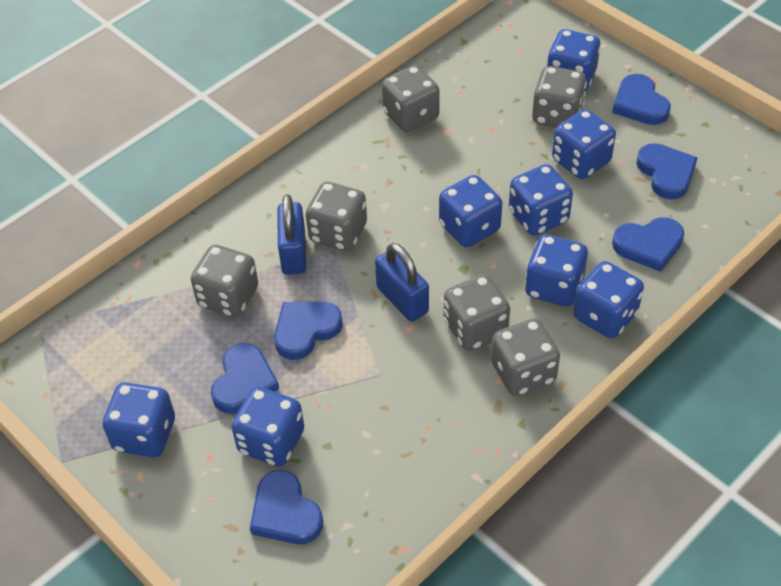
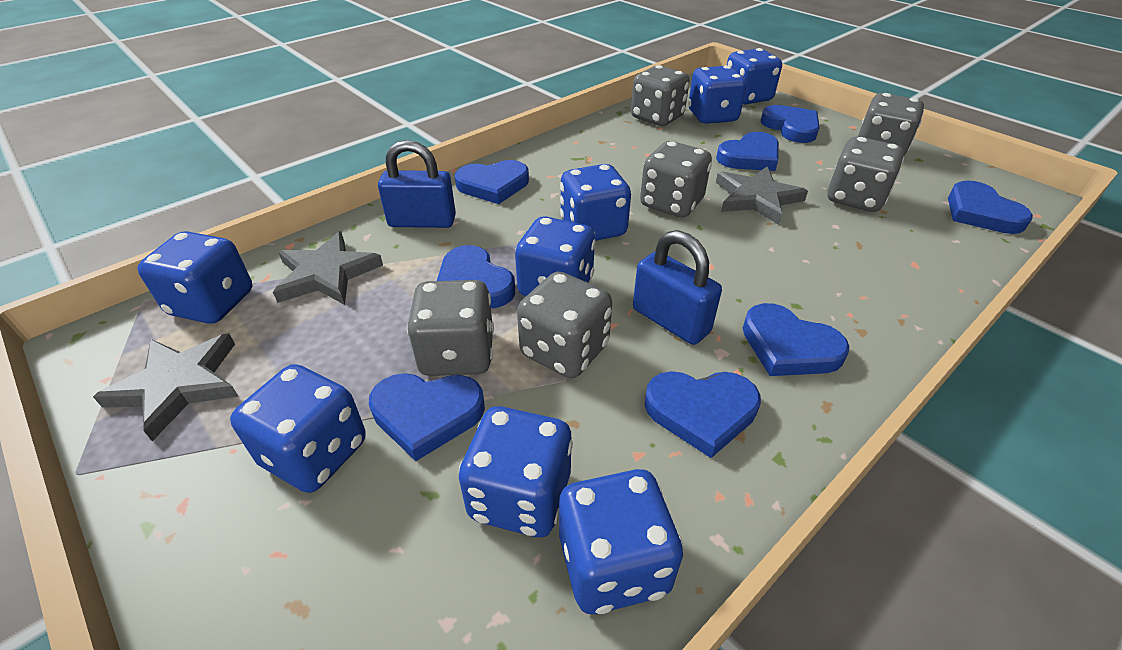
blue heart: [211,343,279,414] [250,470,323,544] [274,302,343,360] [612,74,671,125] [612,217,684,272] [636,143,698,199] = 6 -> [369,373,485,461] [437,245,515,308] [455,160,529,204] [645,371,761,458] [716,132,779,171] [743,303,850,376] [761,105,820,143] [948,180,1033,234] = 8
grey star: none = 0 -> [93,333,239,441] [273,231,383,305] [716,167,808,224] = 3

